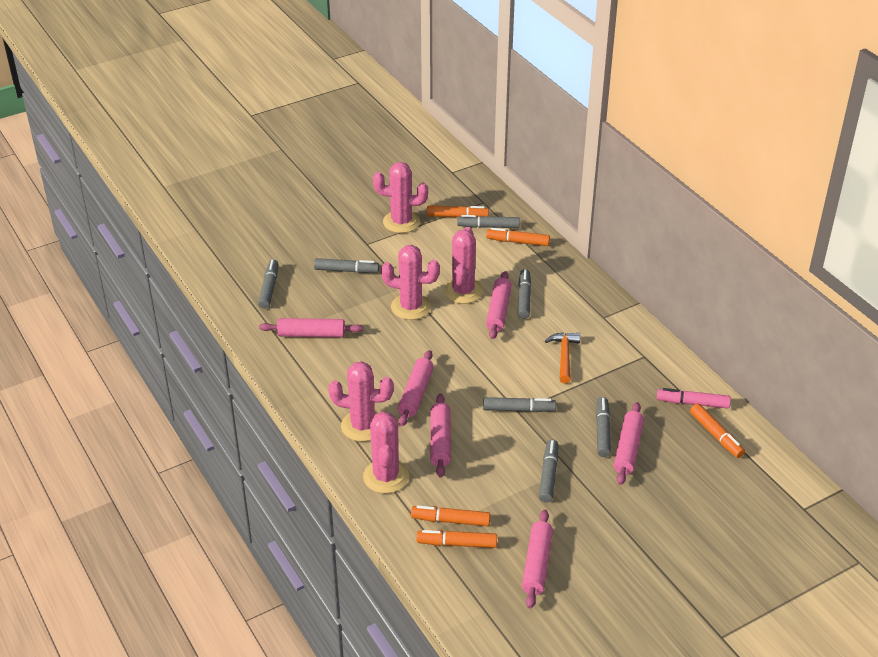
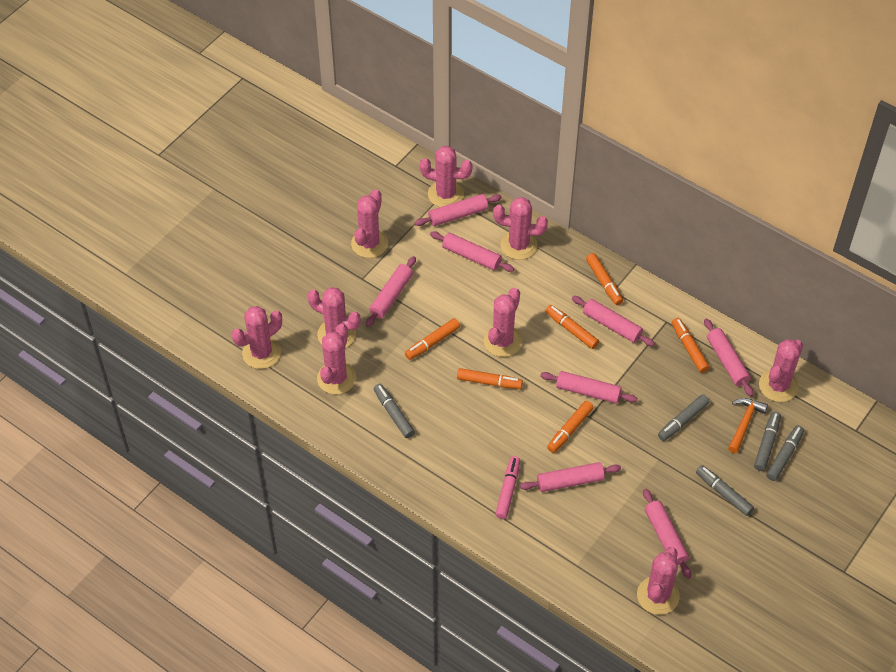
grey marker: [258,260,278,309] [314,258,379,273] [457,215,520,228] [483,397,556,412] [518,269,531,319] [539,439,558,503] [596,397,611,457] = 7 -> [374,384,415,438] [658,394,710,441] [696,465,754,516] [754,412,781,471] [766,425,804,481] = 5
orange marker: [411,505,490,526] [417,530,497,548] [427,205,489,217] [486,228,550,246] [690,403,745,458] = 5 -> [405,318,460,360] [457,368,523,389] [546,305,599,349] [547,401,594,453] [586,253,623,305] [672,318,710,373] = 6
pink cactus: [328,361,394,441] [363,411,409,494] [373,162,428,233] [381,245,440,320] [444,227,483,304] = 5 -> [232,306,282,369] [307,287,361,348] [317,324,356,394] [351,189,388,258] [420,146,473,207] [484,288,522,357] [493,197,548,260] [637,547,680,615] [759,339,803,402] = 9
pink rolling pin: [259,318,363,338] [398,350,434,426] [430,393,451,478] [486,271,512,339] [522,510,553,609] [614,402,644,485] = 6 -> [366,256,416,327] [415,194,502,226] [430,231,514,272] [520,462,621,492] [540,371,638,403] [572,296,655,346] [643,489,691,579] [704,319,754,397] = 8

